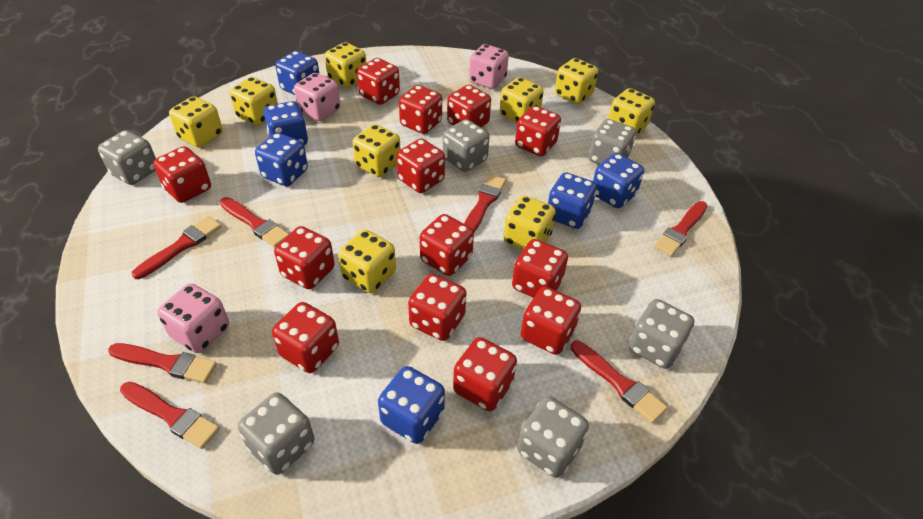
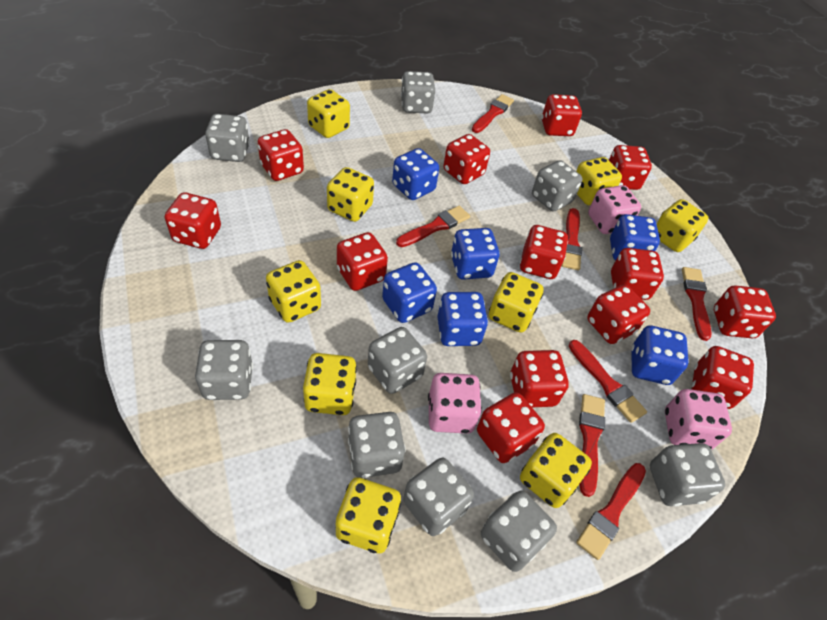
grey dice: [98,130,156,185] [238,392,314,475] [443,119,490,172] [517,396,589,478] [588,119,636,165] [629,299,694,369] = 6 -> [195,340,253,400] [205,114,250,162] [348,412,406,478] [368,327,427,394] [401,71,435,113] [403,458,474,536] [481,491,557,572] [532,160,583,212] [650,443,725,507] = 9

